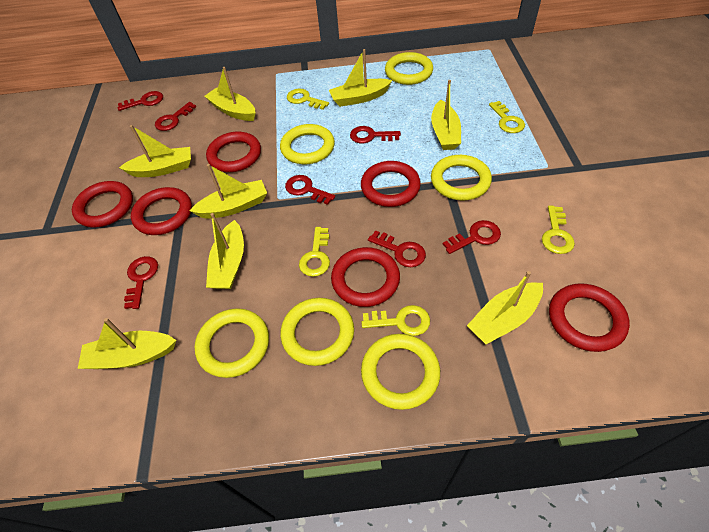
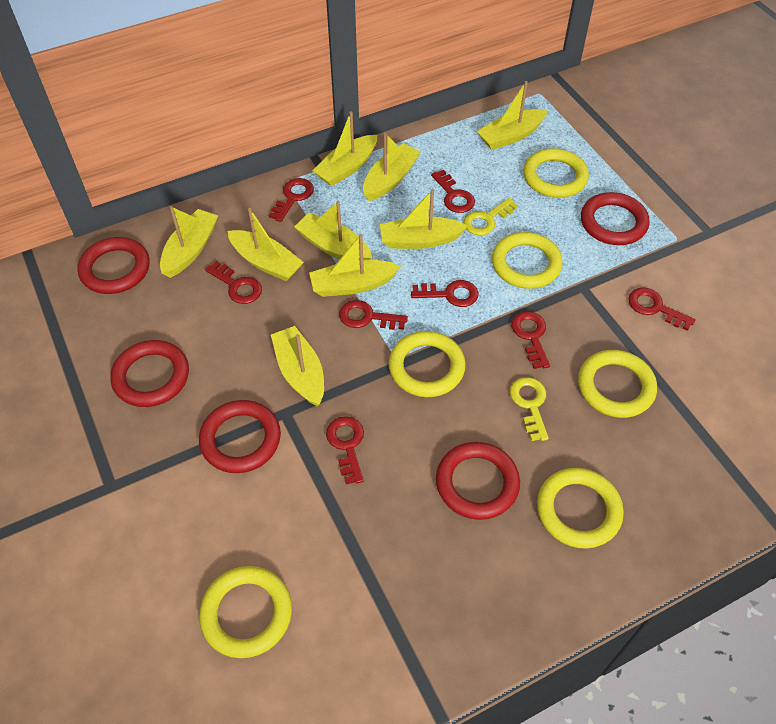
red key: [117,91,163,111] [124,256,158,309] [155,102,196,131] [285,175,335,205] [350,126,401,144] [368,230,426,267] [443,220,501,254] = 7 -> [205,261,262,304] [269,178,314,222] [326,416,364,484] [339,300,408,330] [411,280,479,307] [431,170,475,213] [511,311,550,369] [628,287,696,331] = 8
red ring: [72,181,133,228] [131,187,192,235] [206,132,261,172] [331,247,400,307] [361,161,421,207] [549,283,630,352] = 6 -> [77,237,150,294] [110,340,189,407] [199,400,281,473] [436,442,520,520] [581,192,650,245] = 5
yellow boat: [78,318,176,369] [119,125,191,177] [190,164,267,219] [204,67,256,121] [206,213,244,289] [329,49,392,107] [431,80,461,150] [467,271,543,344] = 8 -> [160,206,218,278] [227,208,304,281] [271,326,324,406] [294,201,372,260] [309,234,401,297] [312,111,377,186] [363,133,421,201] [380,189,468,249] [477,81,548,150] = 9
yellow key: [287,89,329,110] [299,227,330,277] [361,305,430,336] [489,101,525,133] [542,206,575,254] = 5 -> [463,198,518,235] [510,377,549,441] = 2

